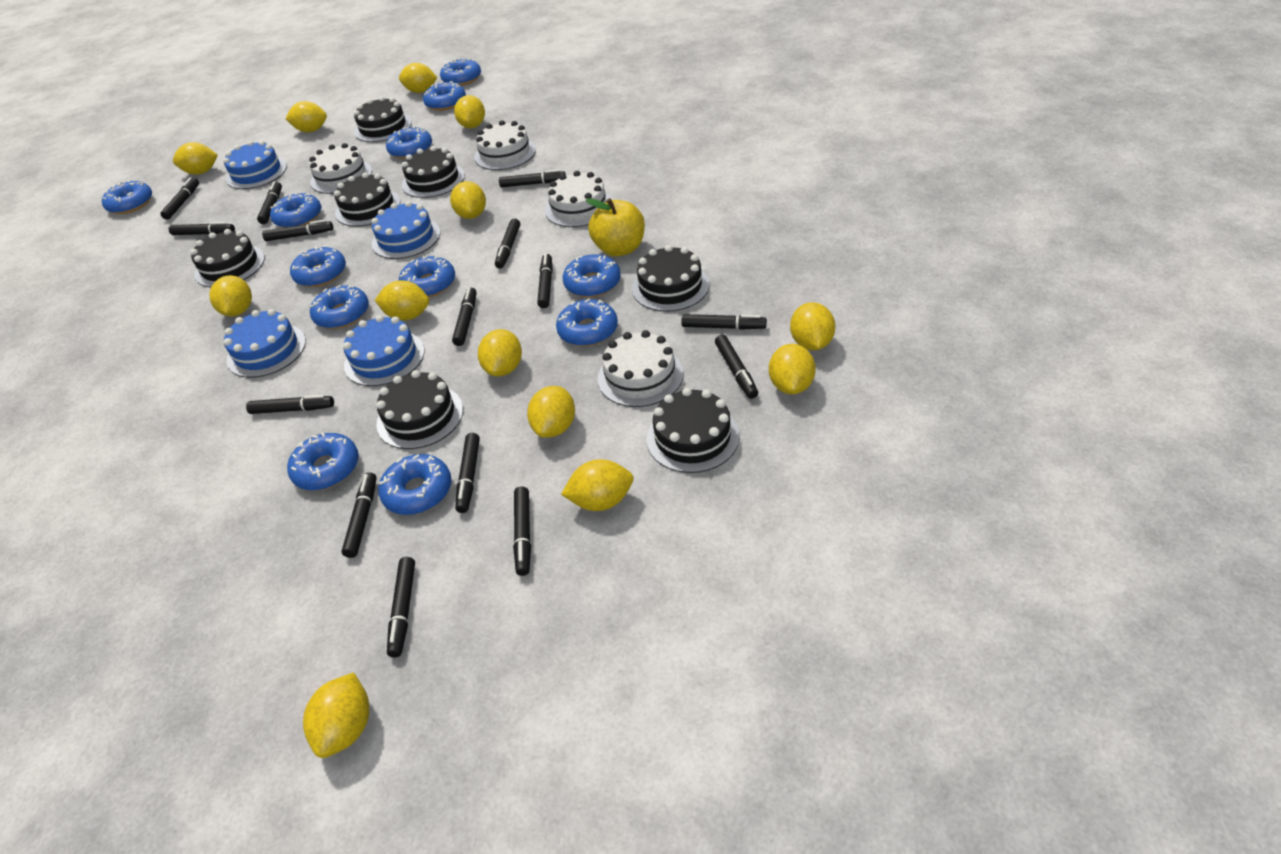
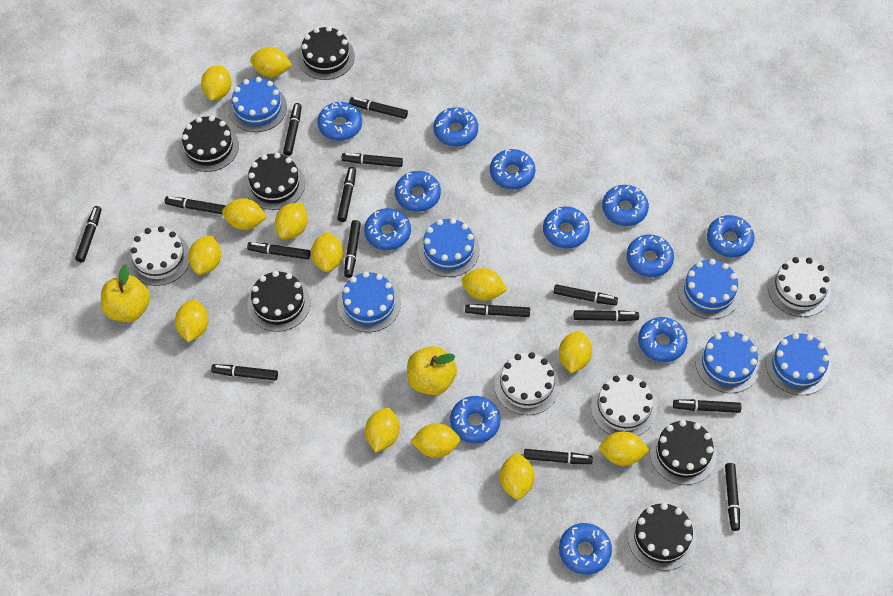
black cake: [190,229,265,288] [334,172,400,227] [354,96,412,142] [376,370,463,449] [402,146,465,198] [632,245,709,312] [647,388,740,473] = 7 -> [179,116,239,172] [245,153,305,210] [247,271,311,332] [298,26,355,80] [627,503,697,571] [650,420,717,485] = 6
blue cake: [223,140,287,189] [224,309,306,378] [343,315,424,386] [371,201,440,259] = 4 -> [229,77,287,132] [337,271,401,332] [418,218,480,277] [678,259,741,319] [695,331,760,393] [765,333,831,395] = 6
yellow apple: [586,198,645,257] = 1 -> [101,264,150,322] [407,346,457,395] = 2

